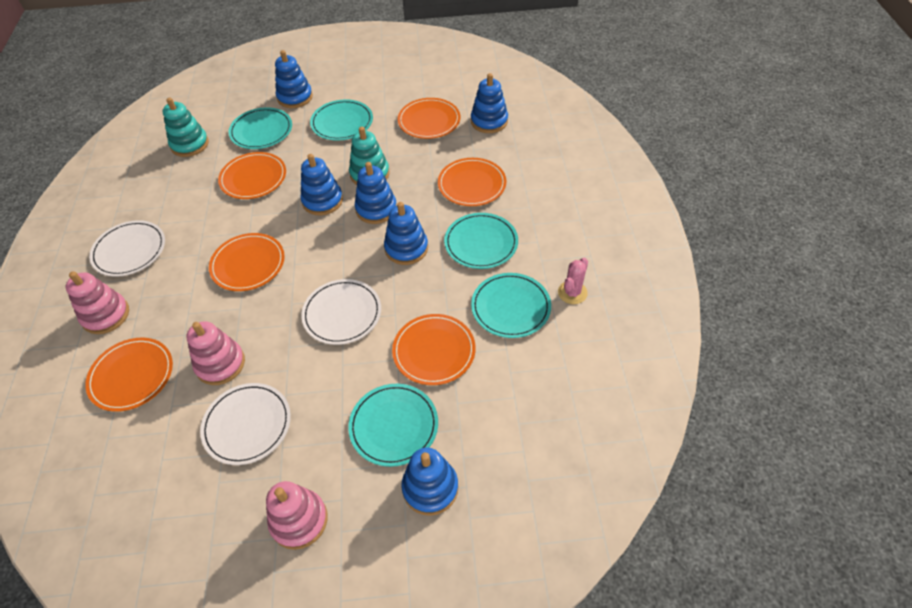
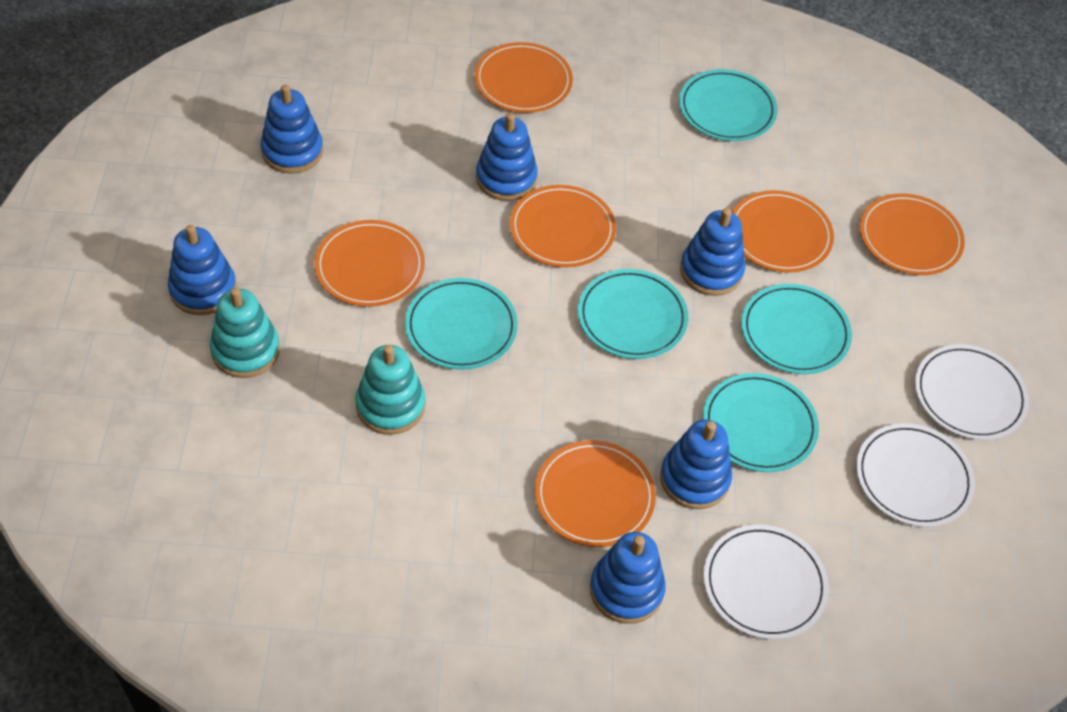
pink cactus: [558,258,588,304] = 1 -> none = 0
pink stacking toy: [66,271,129,334] [186,321,245,385] [266,481,327,550] = 3 -> none = 0

